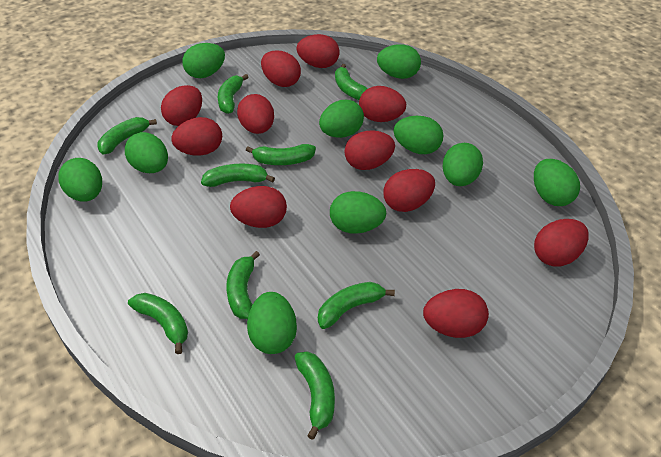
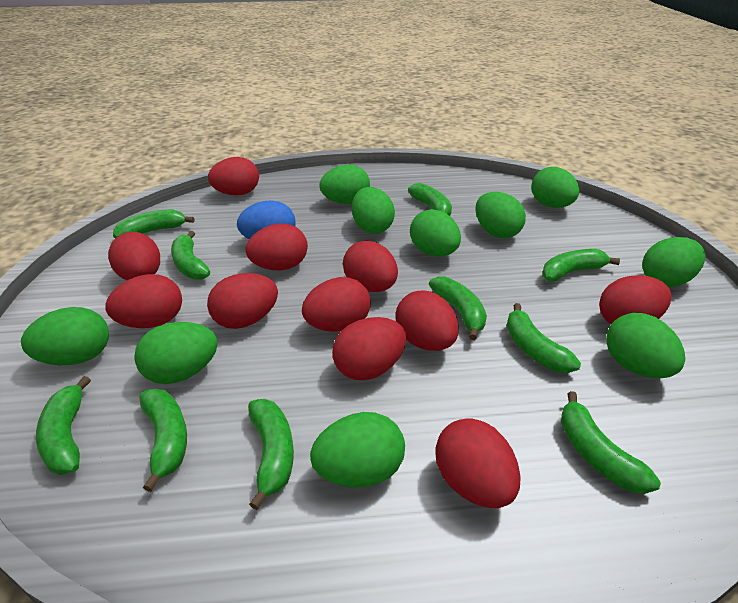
blue egg: none = 0 -> [237,200,296,239] = 1
green banana: [98,117,157,155] [128,293,188,354] [201,164,275,187] [218,74,249,114] [226,251,260,319] [246,144,316,165] [295,351,335,440] [318,282,395,329] [335,64,368,100] = 9 -> [36,376,91,475] [113,209,195,238] [139,389,187,492] [171,231,210,280] [248,399,294,510] [408,183,452,216] [429,276,487,340] [507,303,581,373] [542,249,620,282] [561,391,661,494] = 10

